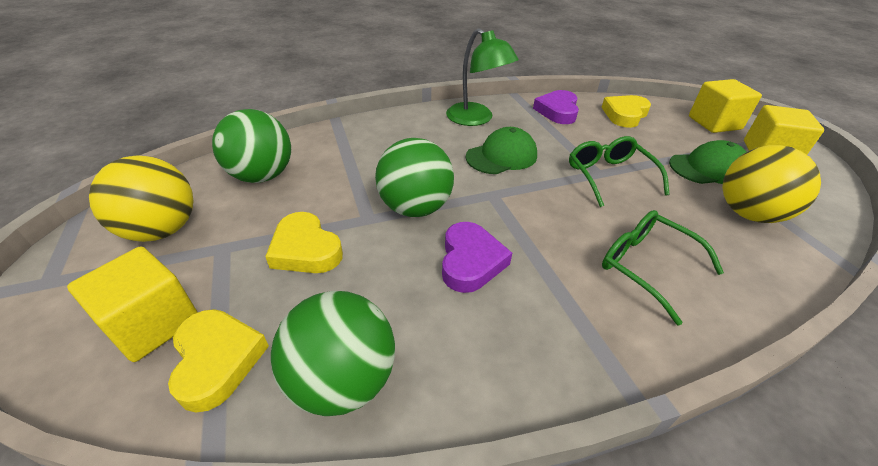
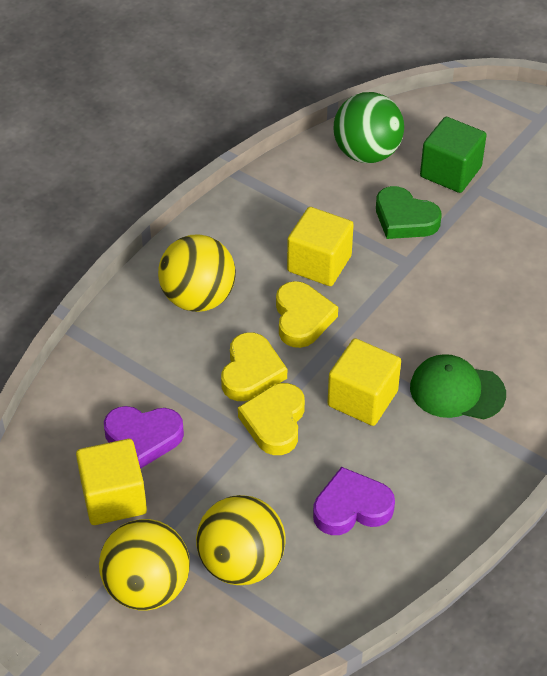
green ball: [212,109,291,183] [271,291,395,416] [375,138,454,217] = 3 -> [333,92,404,163] = 1
green cap: [466,127,537,174] [669,140,746,184] = 2 -> [410,354,506,420] = 1
green cube: none = 0 -> [420,117,487,193] = 1
green glasses: [569,136,670,207] [602,210,724,326] = 2 -> none = 0
green heart: none = 0 -> [376,186,441,239] = 1
green lamp: [446,28,519,126] = 1 -> none = 0
yellow ball: [89,155,194,242] [722,145,821,223] = 2 -> [99,519,190,611] [158,234,236,312] [196,495,286,585] = 3

